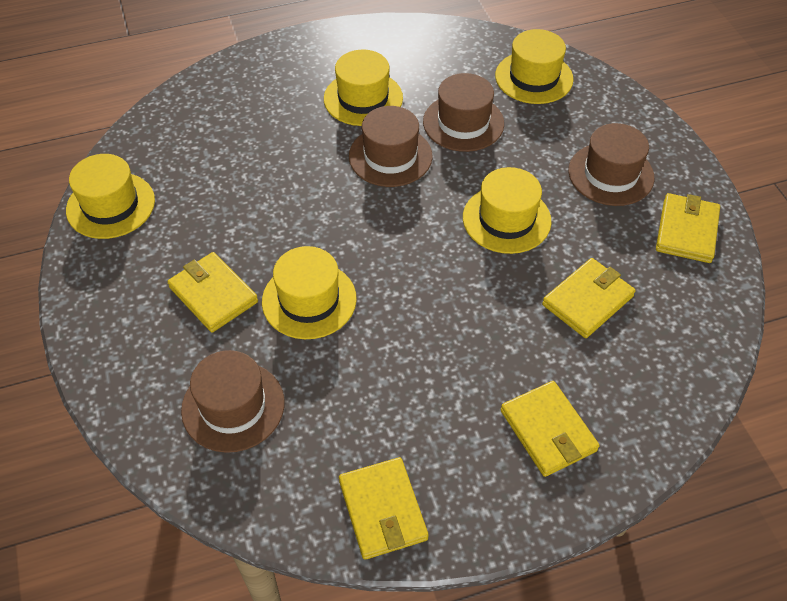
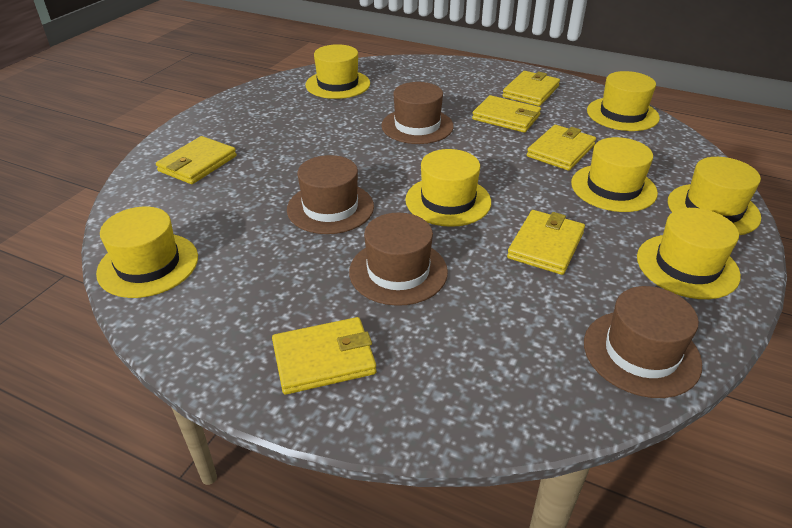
yellow hat: [66,154,155,239] [262,246,357,339] [324,50,403,126] [463,167,551,254] [495,29,574,104] = 5 -> [96,207,198,298] [306,44,370,99] [405,149,491,227] [571,137,658,212] [587,71,660,131] [637,208,741,299] [668,157,761,235] = 7
yellow wallet: [167,252,258,333] [339,457,429,560] [501,381,599,477] [542,258,636,338] [656,193,720,263] = 5 -> [156,136,237,184] [272,317,376,395] [472,95,541,133] [502,71,560,106] [507,210,585,275] [527,125,596,171] = 6

